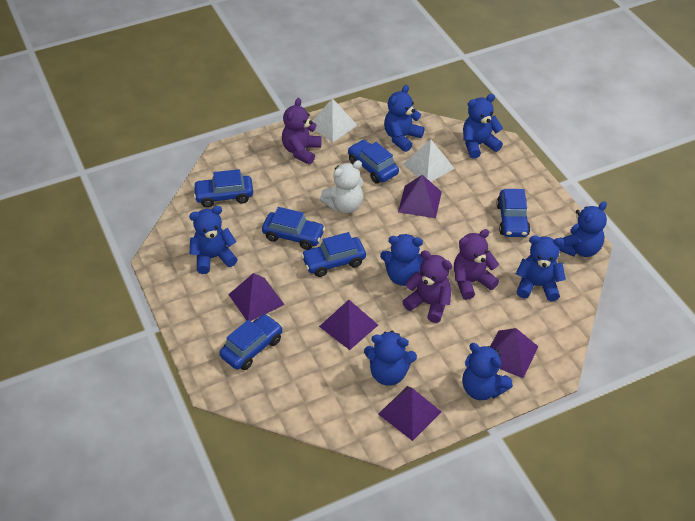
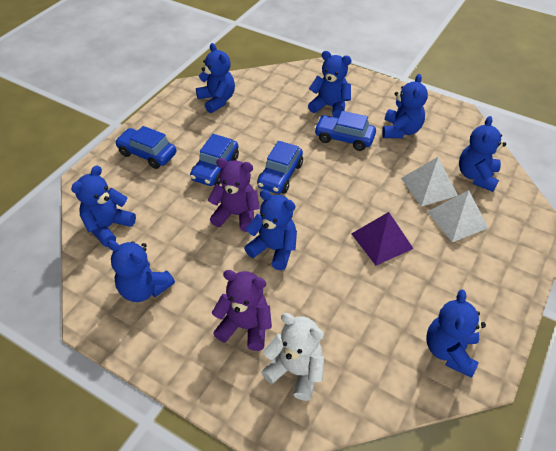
blue car: [193,169,253,207] [219,314,283,370] [262,207,325,250] [301,232,366,277] [348,140,399,183] [497,189,530,237] = 6 -> [115,126,177,169] [190,134,239,186] [257,141,303,194] [314,111,376,151] = 4
purple pyramid: [228,273,284,321] [319,300,378,350] [378,386,441,441] [398,175,442,218] [490,328,539,378] = 5 -> [351,212,414,265] = 1
purple teddy bear: [282,98,322,164] [402,250,452,323] [454,229,499,300] = 3 -> [207,158,260,232] [212,270,272,351] = 2

